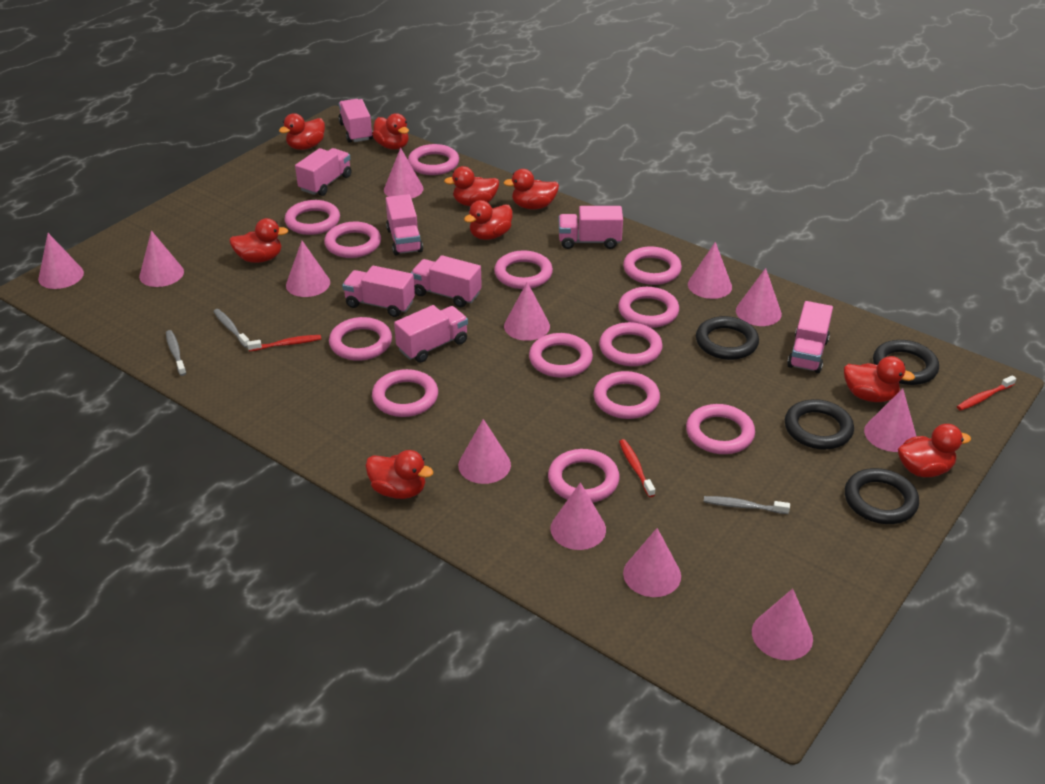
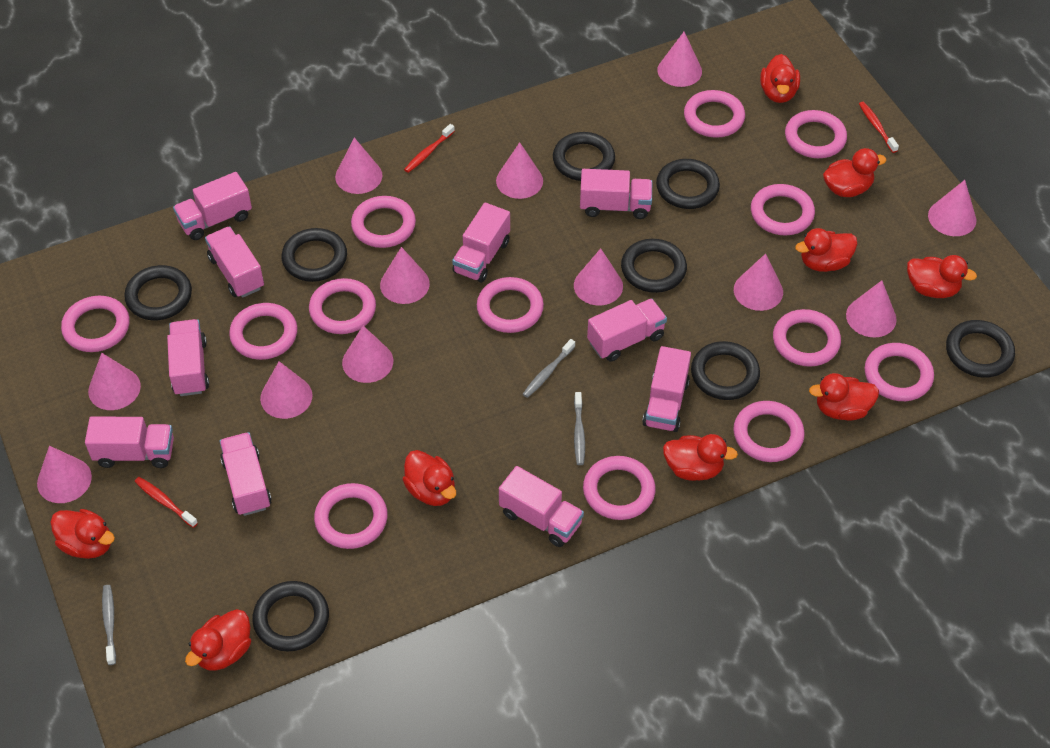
black ring: [696,316,759,360] [785,399,854,450] [845,468,919,524] [873,340,939,385] = 4 -> [124,265,192,320] [252,581,329,651] [281,228,347,282] [553,132,615,181] [621,239,687,293] [656,159,720,209] [691,341,760,400] [946,320,1015,378] = 8
pink truck: [295,148,351,196] [338,99,373,143] [342,266,415,317] [386,194,423,256] [394,305,468,363] [411,255,482,307] [559,206,623,249] [787,301,833,373] = 8 -> [85,416,174,468] [167,319,209,396] [173,172,252,240] [205,226,264,298] [220,432,272,516] [452,202,510,283] [499,466,584,547] [580,169,652,219] [587,298,667,362] [642,346,691,432] = 10

